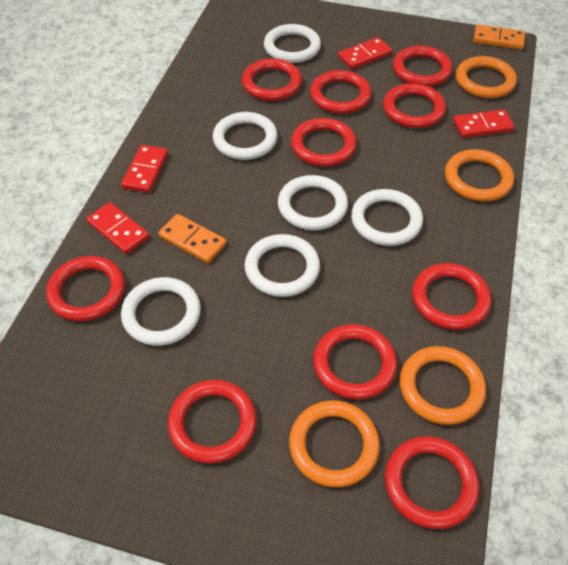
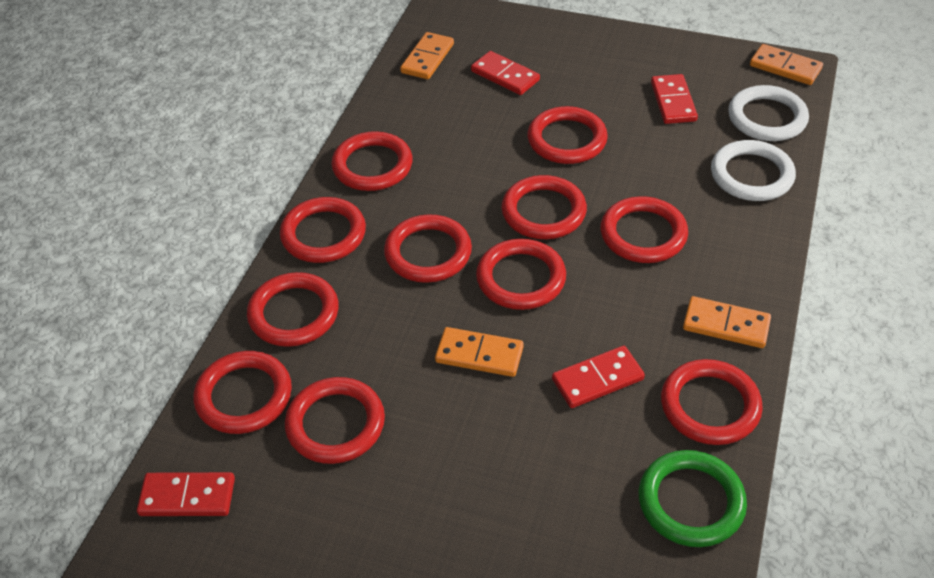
green ring: none = 0 -> [639,450,747,547] = 1
orange domino: [158,214,226,263] [473,24,525,49] = 2 -> [400,32,454,79] [435,327,524,377] [683,296,771,348] [750,44,823,85] = 4
orange ring: [289,401,380,487] [400,346,486,425] [445,149,514,202] [456,56,517,98] = 4 -> none = 0
red ring: [46,256,125,321] [168,380,257,464] [242,58,302,101] [291,118,357,167] [310,70,371,114] [313,324,397,400] [383,83,446,128] [385,436,479,529] [393,46,452,87] [412,263,491,330] = 10 -> [194,351,292,434] [247,272,339,347] [280,197,366,263] [285,377,385,464] [331,131,413,191] [384,214,472,283] [476,239,566,310] [501,175,587,239] [527,106,608,164] [601,196,688,263] [661,359,763,445] = 11
white ring: [121,277,201,346] [213,112,277,160] [245,234,320,297] [264,24,321,63] [278,175,348,230] [351,189,423,246] = 6 -> [711,140,796,201] [728,85,809,141] = 2

